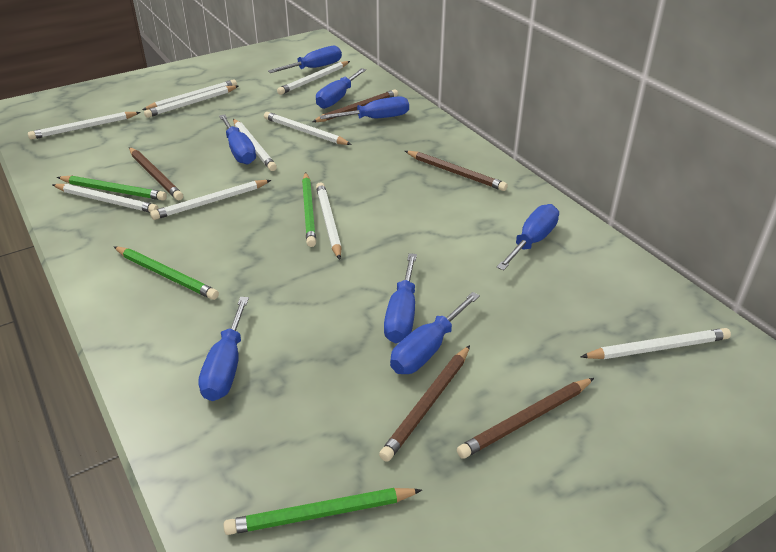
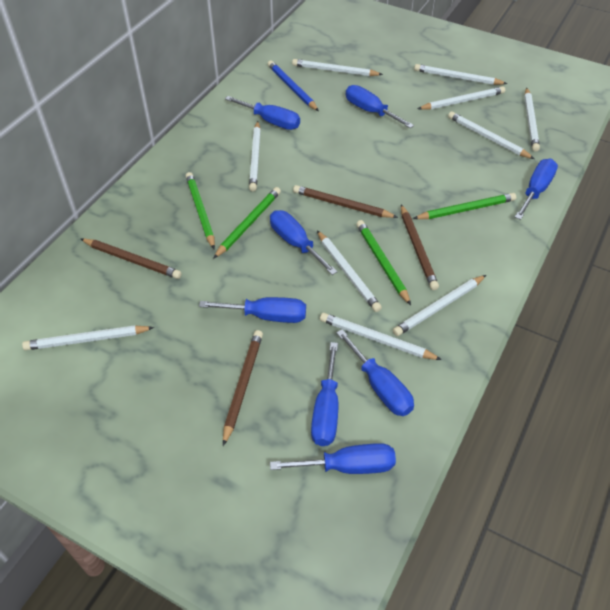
blue pencil: none = 0 -> [268,60,319,111] = 1
brown pencil: [129,147,183,200] [312,89,398,122] [379,345,470,462] [405,151,508,191] [457,378,594,459] = 5 -> [81,239,182,279] [223,330,263,446] [293,185,398,218] [401,204,439,290] = 4

